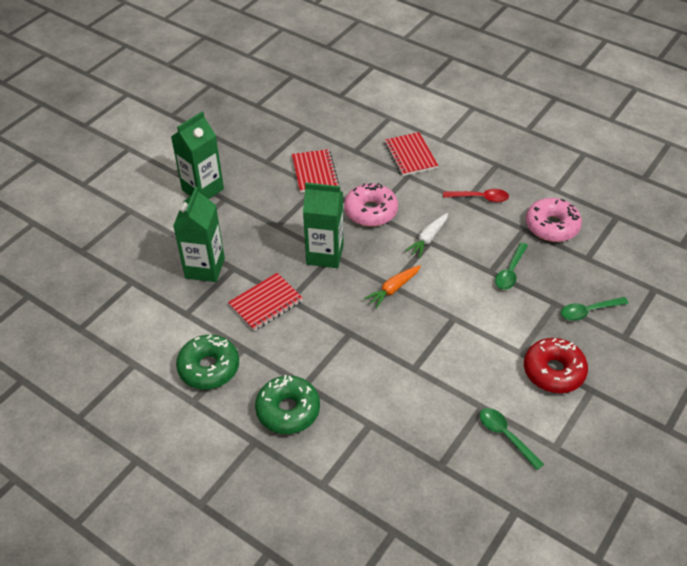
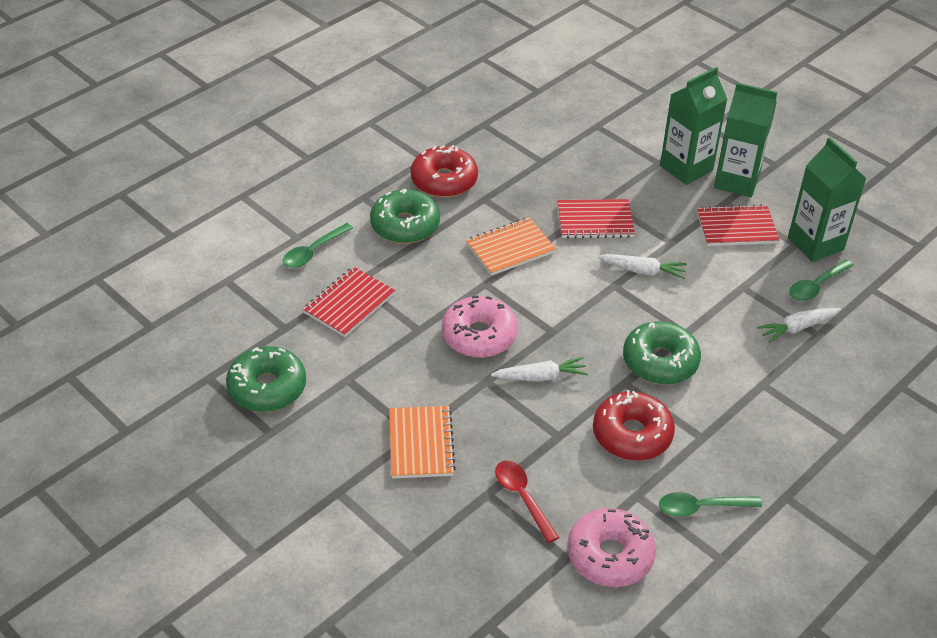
green donut: [176,335,239,389] [255,375,320,434] = 2 -> [226,346,306,412] [370,189,440,244] [623,321,701,385] = 3
orange carrot: [364,265,421,309] = 1 -> none = 0
orange notebook: none = 0 -> [389,406,456,478] [466,217,556,276] = 2
red donut: [524,338,588,393] = 1 -> [411,145,478,198] [593,390,675,461] = 2
white carrot: [405,213,448,258] = 1 -> [491,357,588,382] [597,254,687,279] [757,308,841,343] = 3

